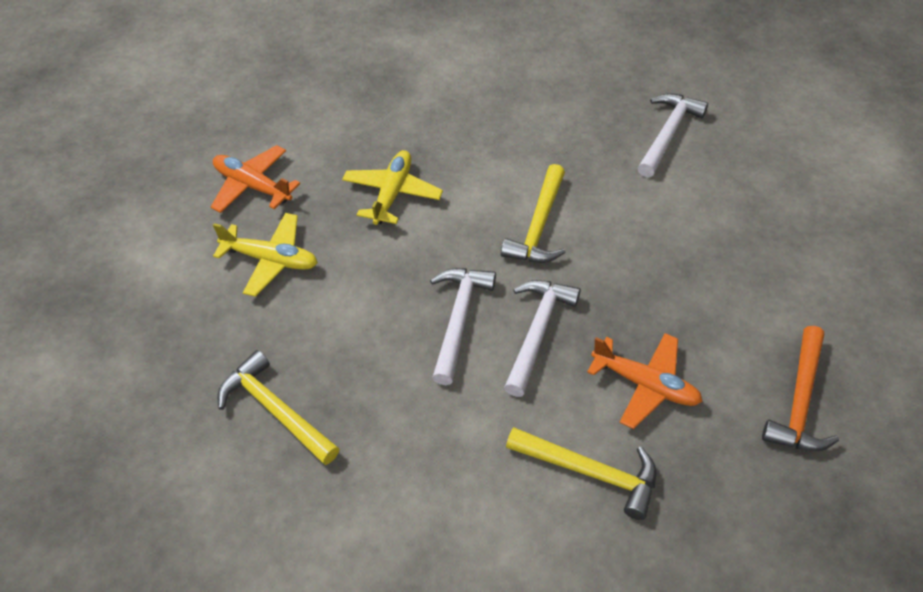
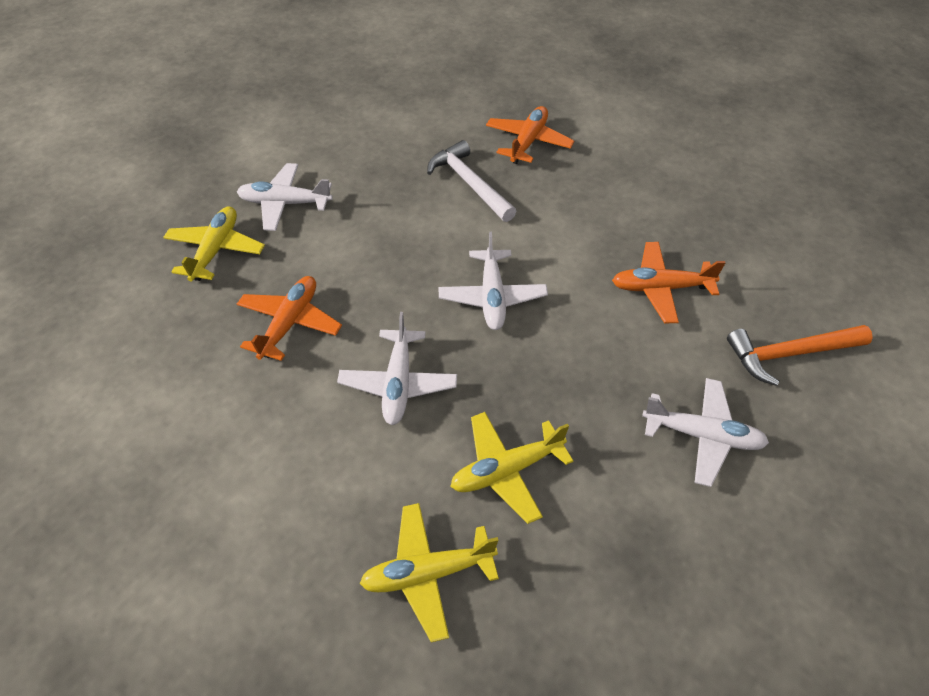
orange plane: [211,145,300,213] [587,333,703,429] = 2 -> [237,276,342,361] [486,106,574,164] [612,242,725,323] = 3
white hammer: [430,268,496,385] [504,280,581,397] [638,94,708,177] = 3 -> [427,140,516,222] = 1
white plane: none = 0 -> [237,163,333,231] [337,312,457,425] [439,232,548,330] [642,378,769,487] = 4
yellow hammer: [218,350,339,465] [501,164,566,263] [506,427,656,520] = 3 -> none = 0
yellow plane: [213,213,318,297] [342,150,443,225] = 2 -> [163,207,265,282] [359,503,499,643] [450,412,573,524] = 3

